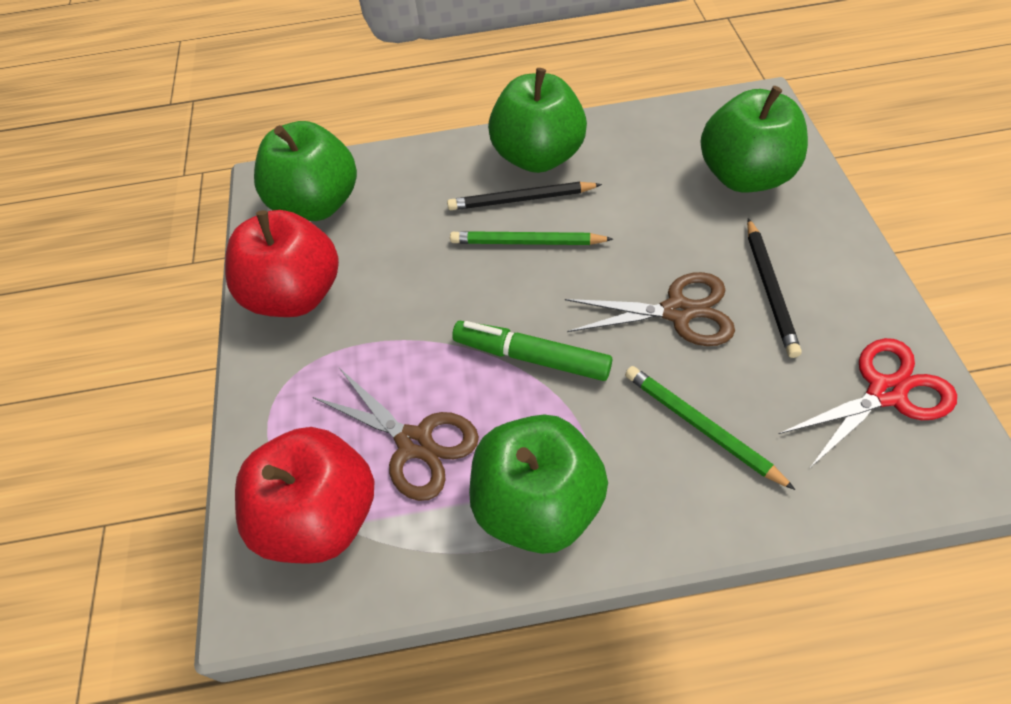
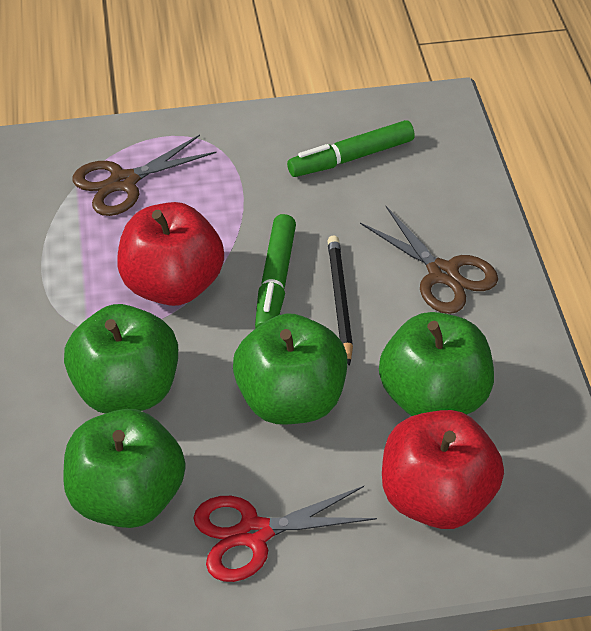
black pencil: [447,182,602,210] [747,218,802,358] = 2 -> [327,235,353,366] = 1
green marker: [452,321,612,381] = 1 -> [255,214,296,328] [287,120,415,177] = 2
green pencil: [450,231,613,245] [625,366,796,490] = 2 -> none = 0

